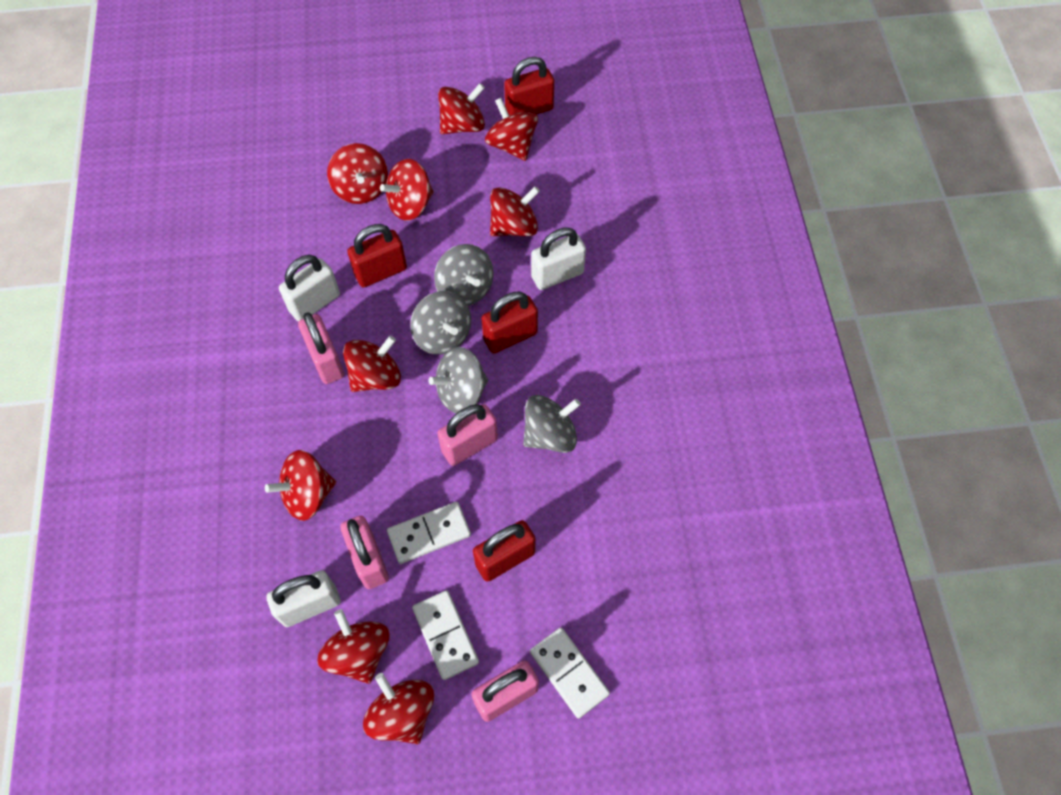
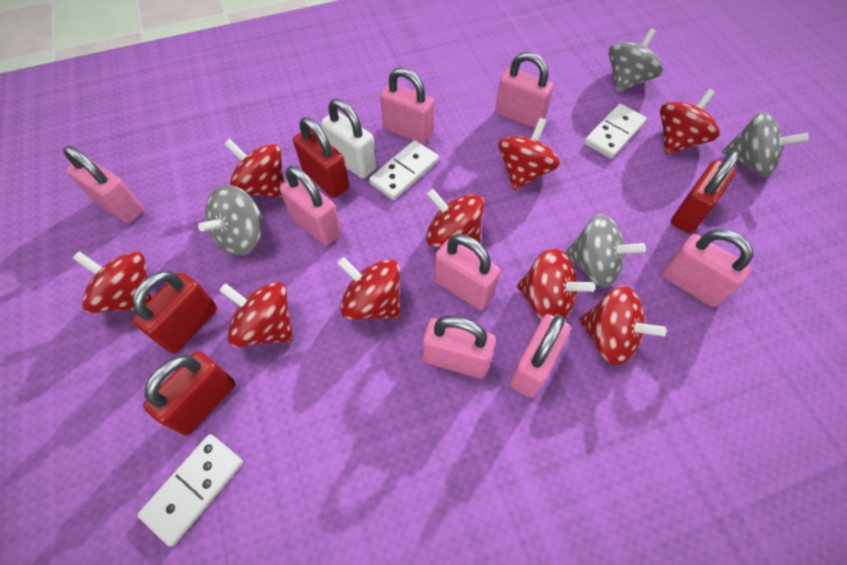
pink padlock: [298,312,344,384] [340,516,389,589] [437,404,498,466] [472,660,539,722] = 4 -> [63,146,144,223] [279,166,341,246] [380,67,434,144] [423,316,496,378] [434,234,501,310] [495,52,554,129] [509,314,571,398] [661,229,753,307] = 8
white padlock: [266,570,341,627] [279,255,340,322] [531,227,586,290] = 3 -> [321,99,377,178] = 1

